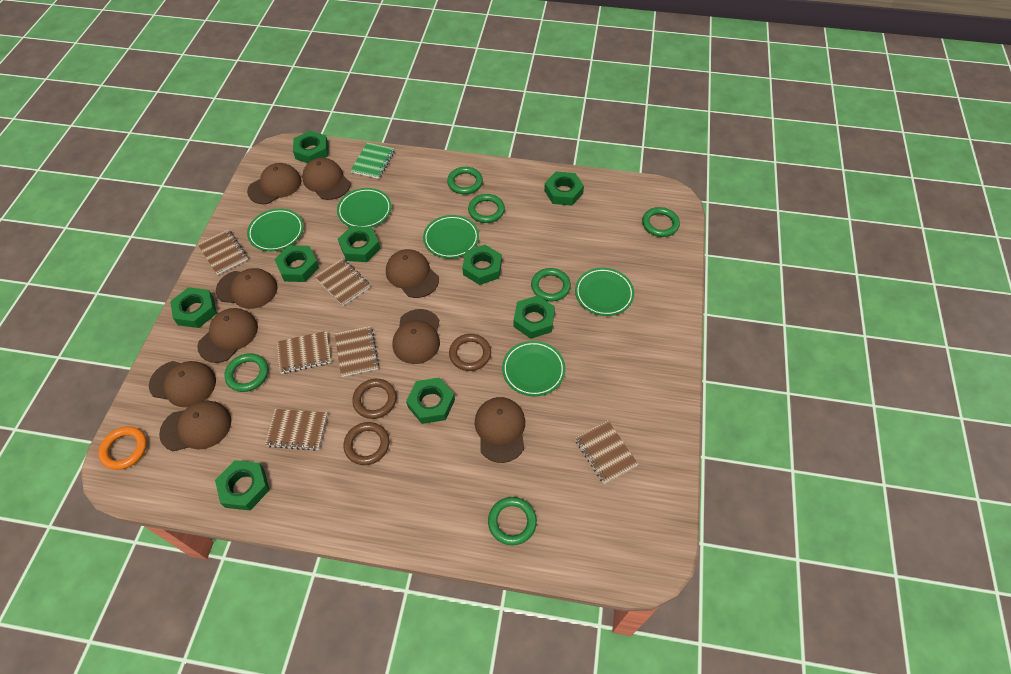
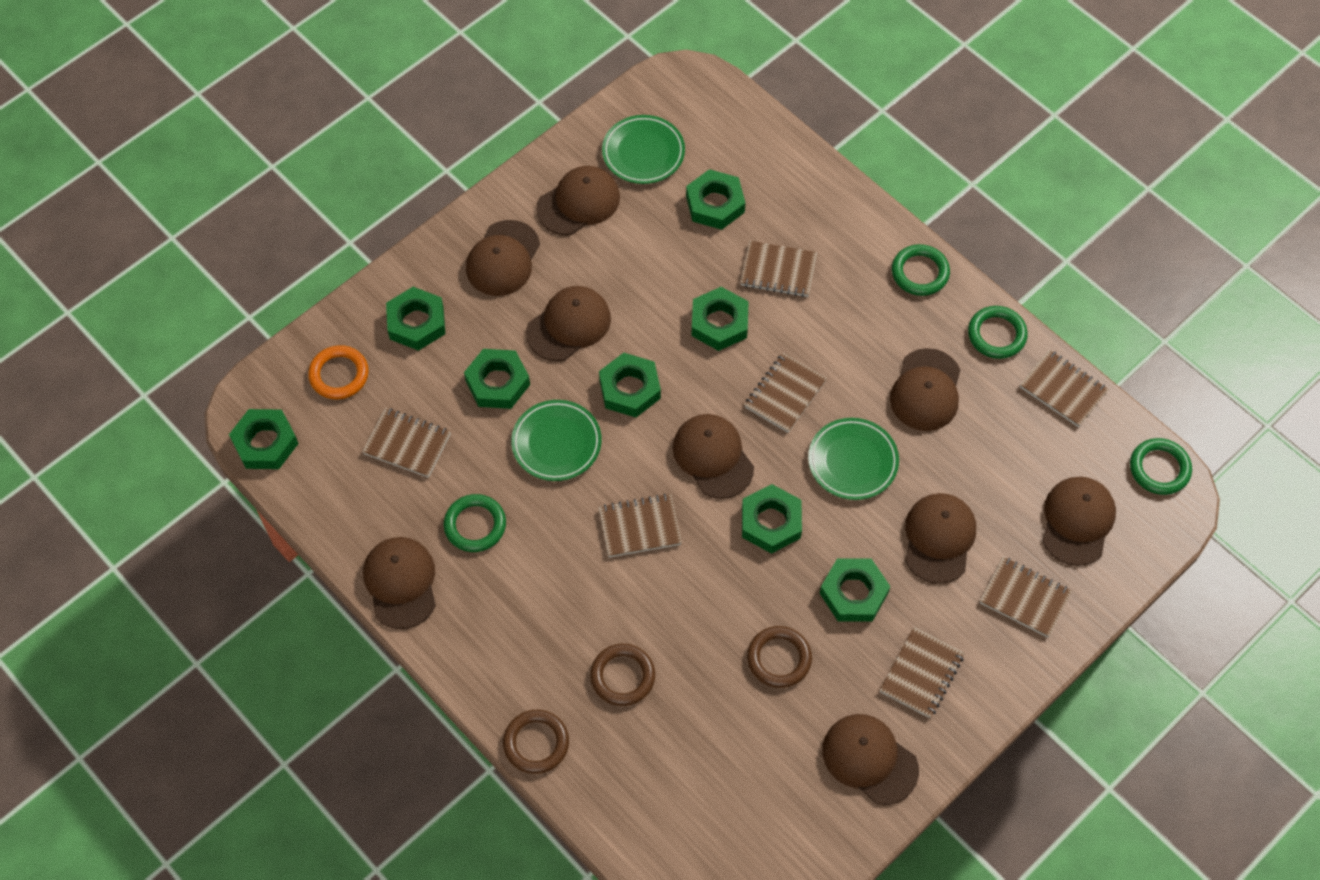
brown notebook: [198,229,248,275] [265,409,328,451] [277,331,331,374] [315,258,370,306] [335,326,379,377] [575,420,639,484] = 6 -> [362,408,451,478] [599,494,682,557] [740,241,817,297] [744,353,827,433] [880,627,964,718] [980,557,1072,637] [1020,350,1109,427] = 7
green notebook: [350,143,395,179] = 1 -> none = 0
green nut: [170,287,217,328] [215,460,269,511] [274,245,319,282] [293,131,329,163] [338,226,381,262] [406,378,455,424] [462,245,502,285] [513,295,555,339] [544,171,584,206] = 9 -> [229,409,299,469] [386,287,445,351] [464,349,530,409] [599,353,661,417] [686,169,745,230] [691,287,749,351] [742,484,802,554] [820,558,890,622] = 8
green plate: [247,208,304,251] [337,188,392,227] [423,215,479,259] [502,341,566,396] [575,268,634,316] = 5 -> [511,400,602,481] [602,115,685,184] [808,418,899,500] = 3
green ring: [224,353,268,392] [447,167,483,194] [468,194,505,223] [488,497,537,545] [531,268,571,301] [642,207,680,237] = 6 -> [443,494,506,552] [892,244,950,296] [968,306,1028,359] [1130,438,1192,495] = 4

